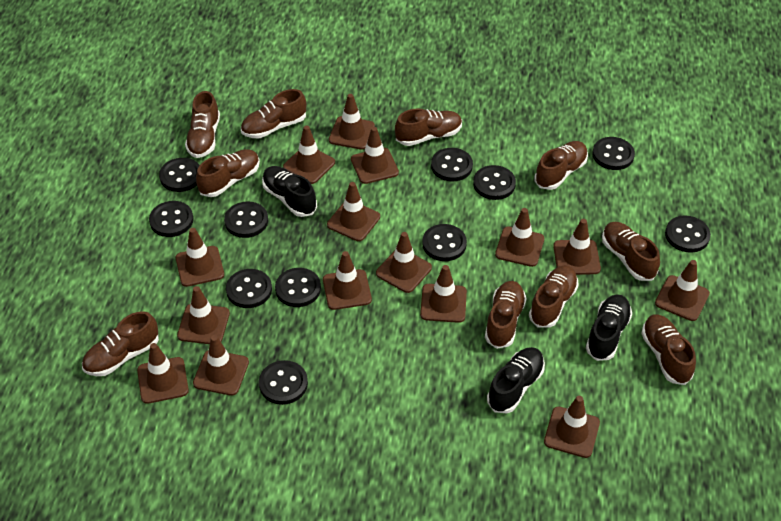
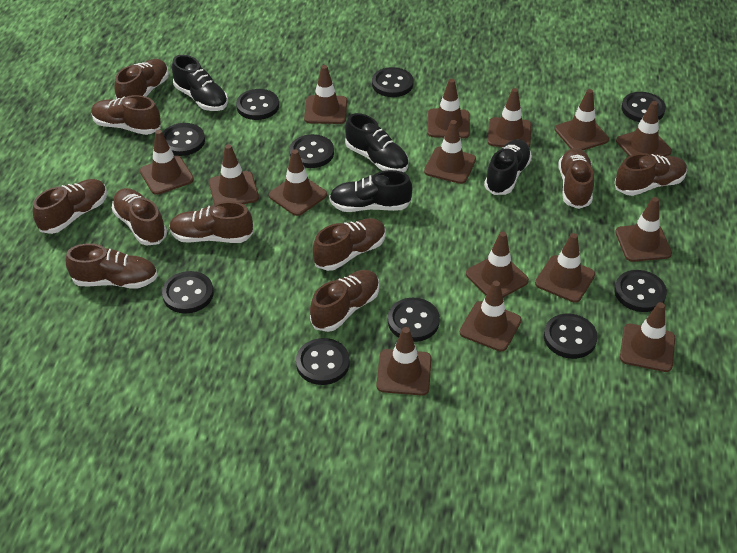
black button: [149,201,194,237] [159,158,200,192] [224,201,268,238] [226,269,272,308] [259,360,308,405] [275,268,321,307] [422,224,467,261] [431,148,473,181] [473,165,516,200] [592,137,635,170] [665,215,711,253] = 11 -> [162,123,205,156] [162,271,214,314] [236,89,279,120] [289,134,334,168] [296,338,350,385] [372,67,413,97] [388,298,440,342] [544,314,598,359] [614,270,667,312] [621,92,666,122] = 10
black shoe: [262,166,317,217] [487,347,545,413] [586,294,632,361] = 3 -> [172,55,228,111] [329,170,413,212] [345,113,409,172] [484,139,532,195] = 4

